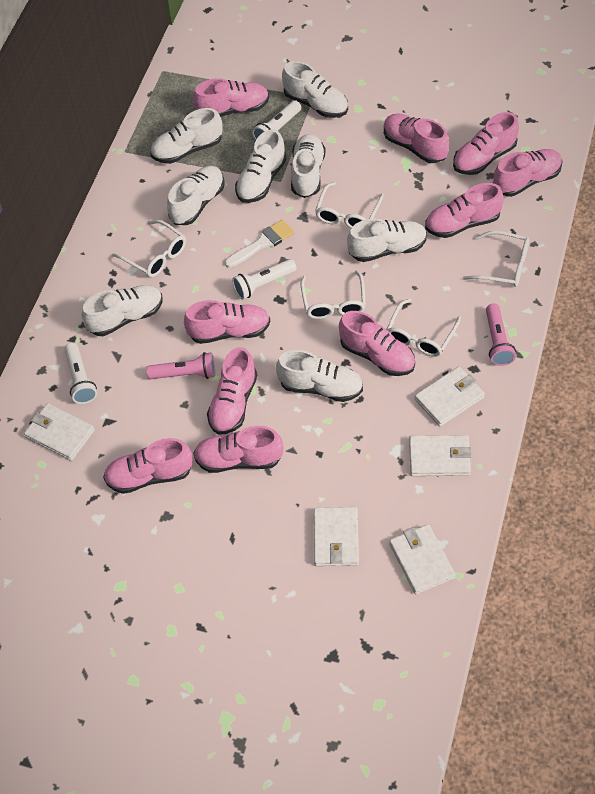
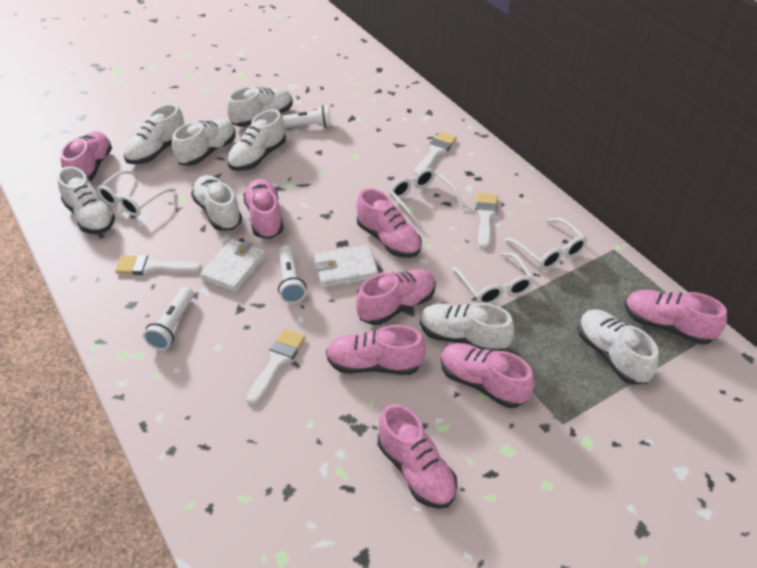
pink flashlight: [147,352,216,379] [486,304,516,366] = 2 -> none = 0
pink shoe: [103,438,193,494] [184,300,270,344] [193,78,269,117] [193,426,283,473] [207,347,257,435] [339,311,415,376] [384,113,449,163] [425,183,504,238] [453,112,519,175] [493,149,563,197] = 10 -> [60,131,112,181] [243,179,284,239] [326,325,426,375] [356,188,422,258] [356,269,436,325] [378,404,457,509] [441,343,535,408] [625,290,727,345] = 8
white brush: [225,220,294,268] = 1 -> [115,255,202,275] [247,329,305,405] [414,132,457,175] [475,193,498,249] = 4
white glasses: [112,220,186,277] [301,270,366,320] [315,182,384,228] [386,298,461,357] [463,231,529,287] = 5 -> [97,170,176,216] [389,168,464,229] [452,252,535,304] [505,218,588,270] = 4
white wallet: [24,403,95,461] [314,507,359,566] [389,524,456,594] [409,435,472,476] [415,366,485,427] = 5 -> [200,239,266,292] [314,245,378,288] = 2

